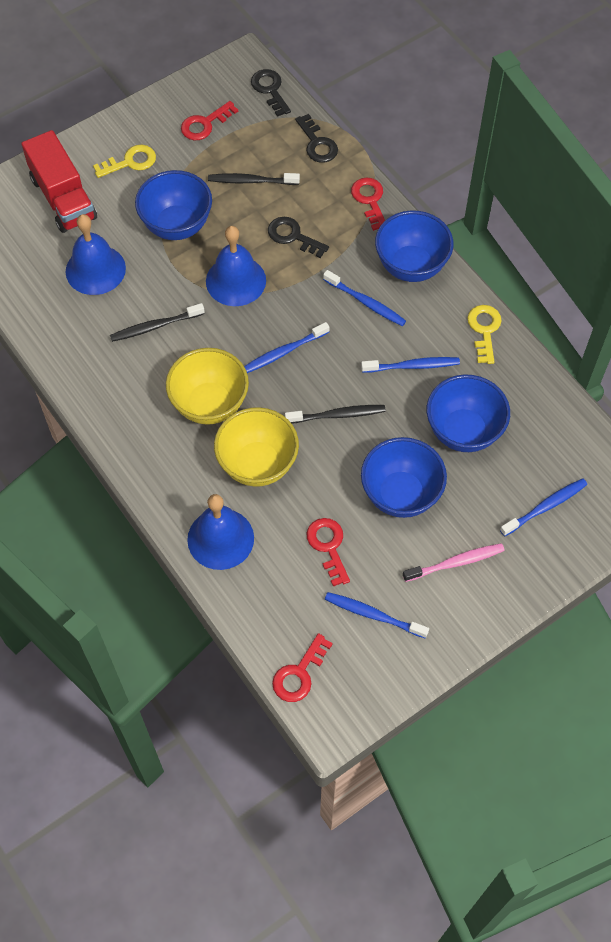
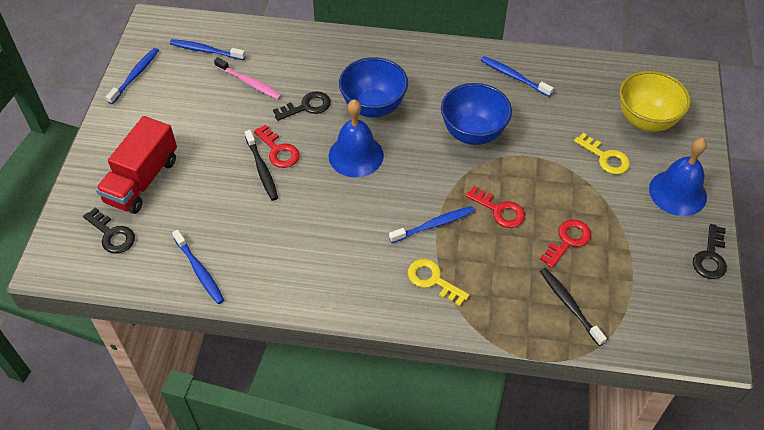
black toothbrush: [110,303,205,342] [208,173,300,185] [285,405,386,423] = 3 -> [245,130,278,201] [540,268,607,346] = 2
blue bell: [66,214,126,295] [187,494,254,570] [206,226,266,306] = 3 -> [329,99,384,177] [649,138,707,216] = 2
blue bowl: [135,170,212,240] [361,437,447,518] [375,210,454,282] [427,374,510,452] = 4 -> [339,57,408,117] [441,83,512,145] = 2
red key: [181,101,238,140] [272,633,333,702] [307,518,350,586] [351,178,385,231] = 4 -> [254,124,299,168] [465,186,525,228] [540,219,591,268] = 3
yellow bowl: [166,348,249,425] [214,407,299,487] = 2 -> [619,71,691,132] = 1

